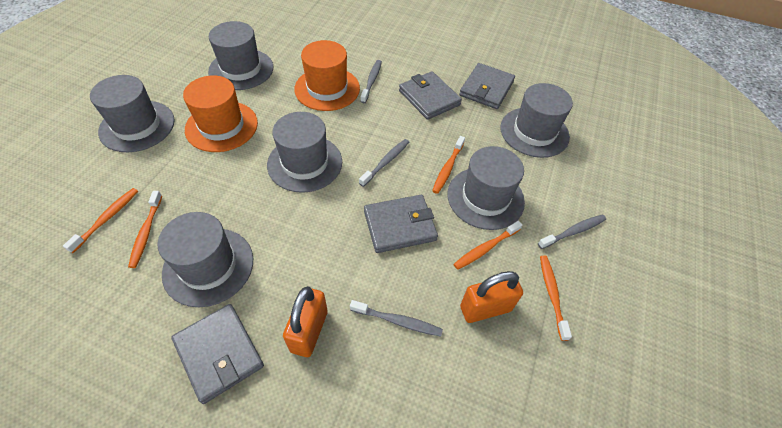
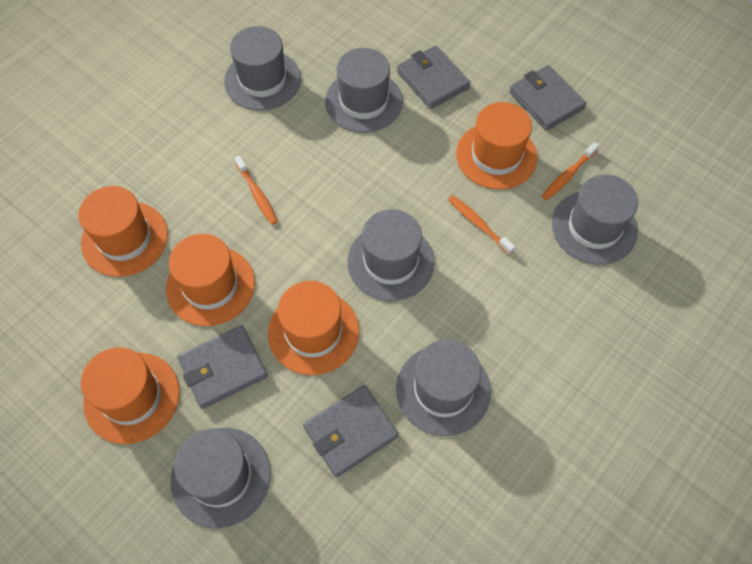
grey toothbrush: [350,300,443,337] [359,139,409,187] [360,60,382,103] [538,214,606,249] = 4 -> none = 0
orange hat: [183,75,258,152] [294,40,360,111] = 2 -> [78,186,168,277] [81,347,180,444] [166,234,255,326] [268,281,359,375] [456,102,538,190] = 5
orange padlock: [283,286,328,357] [460,271,523,323] = 2 -> none = 0
orange toothbrush: [63,188,138,253] [128,191,162,268] [432,136,465,194] [453,221,523,270] [540,255,572,341] = 5 -> [234,156,278,225] [448,195,515,255] [542,142,599,200] = 3

